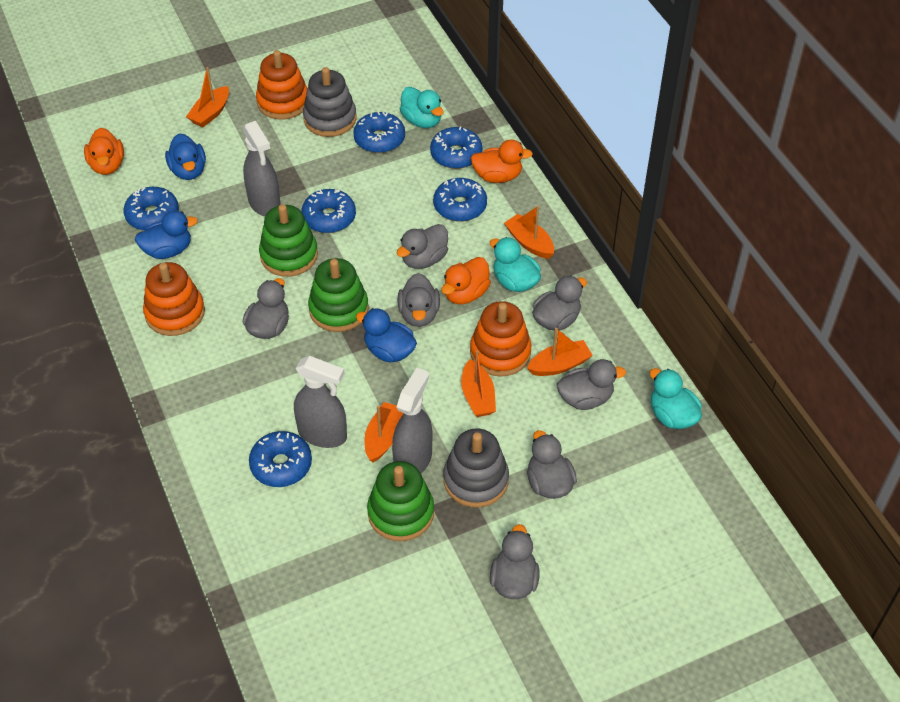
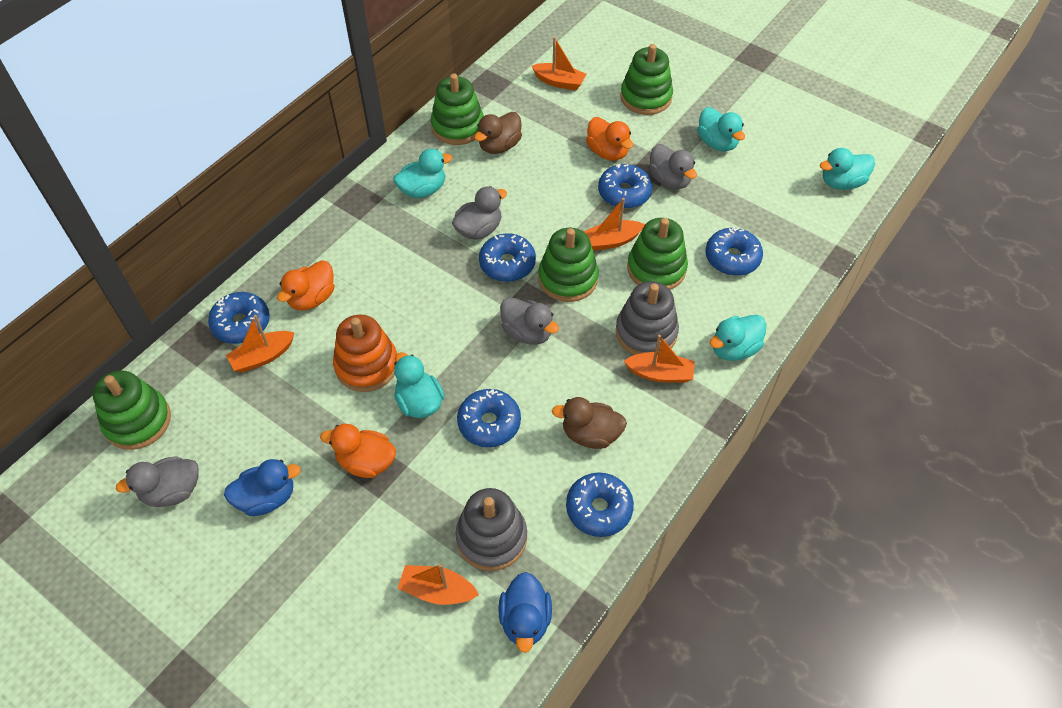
blue duck: [135,210,198,259] [165,133,206,180] [356,308,417,362] = 3 -> [224,459,301,516] [498,572,552,653] = 2
brown duck: none = 0 -> [474,112,522,154] [552,397,627,449] = 2
green stacking toy: [259,204,318,277] [308,258,369,332] [367,461,434,541] = 3 -> [93,371,171,450] [431,73,484,145] [538,228,599,302] [620,44,673,115] [627,218,688,290] = 5
grey duck: [243,278,289,339] [397,224,448,269] [397,273,440,327] [490,524,540,599] [527,430,577,499] [532,275,587,330] [557,359,626,410] = 7 -> [116,456,199,507] [452,186,507,240] [500,297,559,345] [648,144,697,189] = 4
grey spray bottle: [243,121,281,216] [294,356,347,448] [392,368,433,473] = 3 -> none = 0
orange stacking toy: [143,262,205,336] [256,50,307,119] [470,301,531,377] = 3 -> [333,314,397,392] = 1
turquoise duck: [400,87,444,128] [490,237,541,292] [650,368,702,429] = 3 -> [393,149,452,198] [394,352,445,418] [697,107,745,151] [710,315,766,361] [820,148,875,190] = 5

